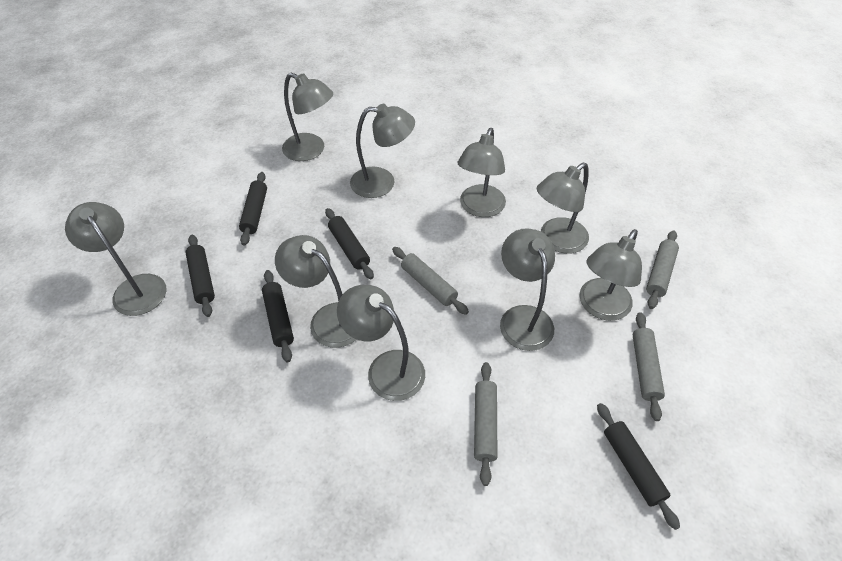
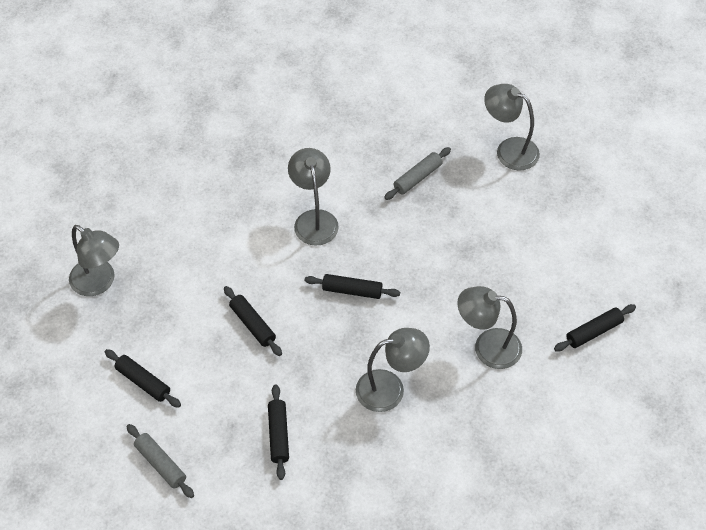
grey lamp: [65,202,167,316] [275,235,356,348] [282,73,333,161] [337,285,425,401] [350,104,415,198] [457,128,506,217] [500,228,555,351] [537,163,589,254] [579,229,642,321] = 9 -> [69,225,119,296] [288,148,339,246] [356,328,430,412] [457,286,522,369] [484,84,540,171] = 5
grey rolling pin: [392,247,469,315] [474,362,497,486] [633,312,665,421] [646,230,679,309] = 4 -> [126,424,194,498] [384,147,451,200] = 2

